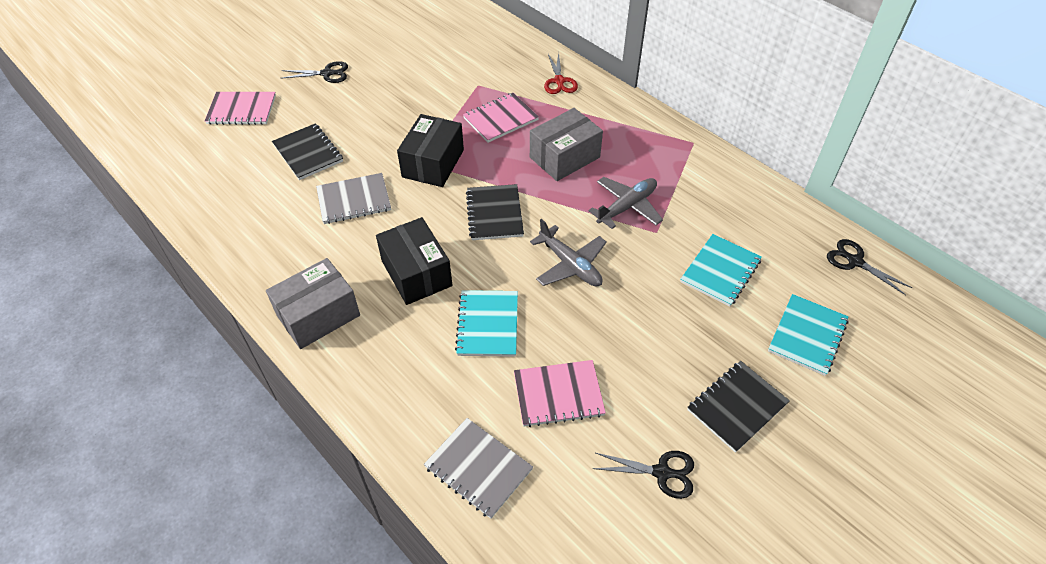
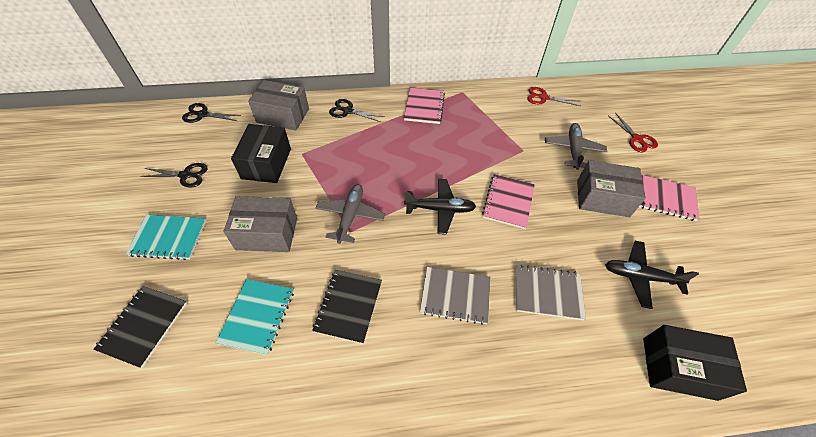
black notebook: [272,123,343,180] [466,184,524,240] [687,361,790,453] = 3 -> [93,286,187,368] [312,270,382,344] = 2
black plane: none = 0 -> [404,179,476,235] [605,241,699,309] = 2
grey box: [266,258,360,349] [530,108,603,181] = 2 -> [224,196,297,252] [248,80,309,130] [577,160,646,217] = 3
red scissors: [544,53,578,94] = 1 -> [527,87,580,106] [609,113,658,152] = 2
turquoise notebook: [455,290,518,357] [680,234,762,307] [768,294,849,376] = 3 -> [126,215,206,260] [216,279,294,355] = 2

